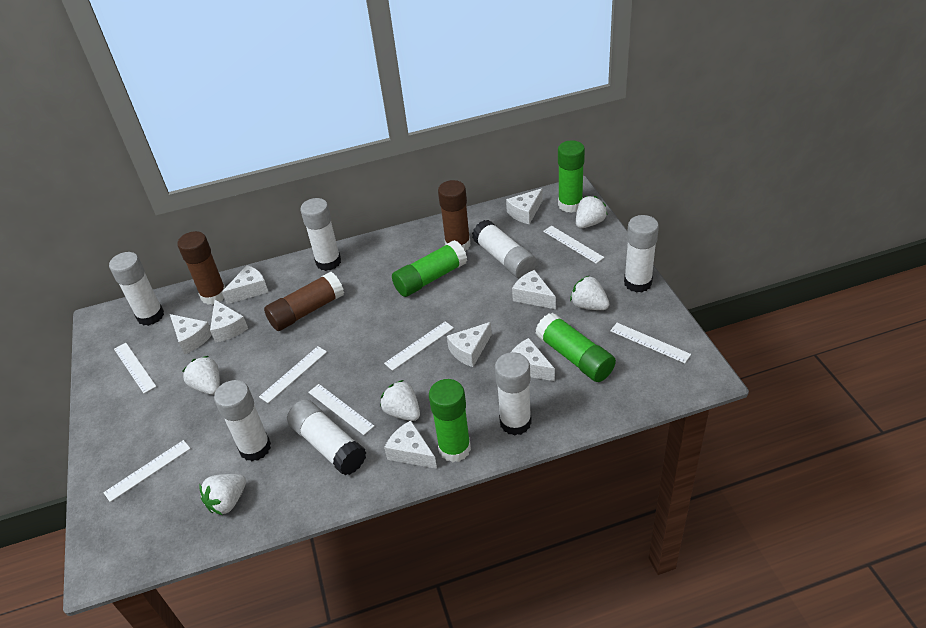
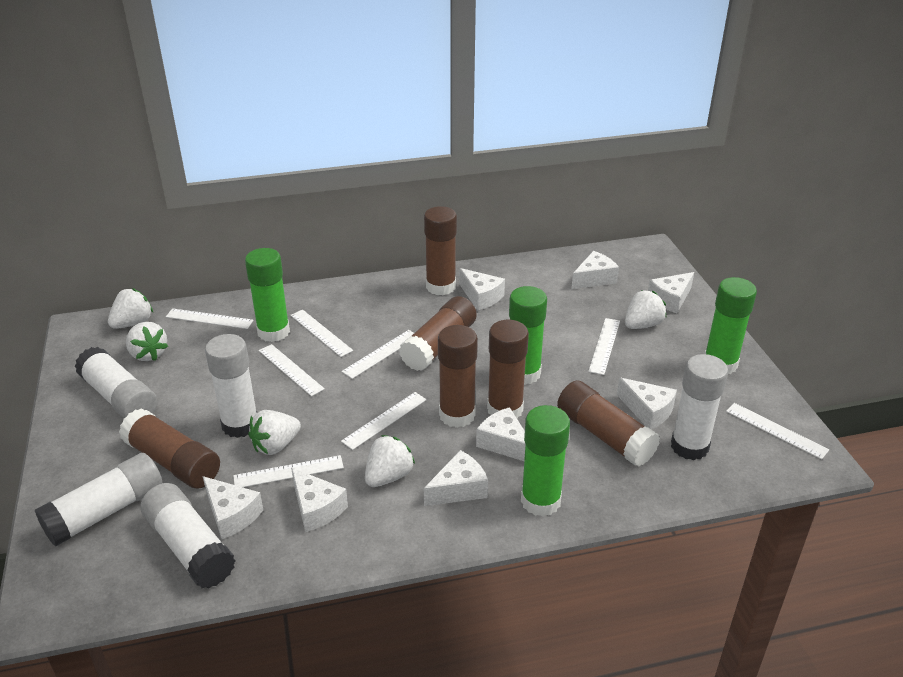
brown glue stick: [177,231,226,305] [264,272,344,331] [438,180,471,251] = 3 -> [119,408,220,489] [399,296,477,371] [424,206,457,295] [438,325,478,428] [487,320,529,419] [557,381,660,467] = 6
white glue stick: [109,252,164,326] [214,380,271,461] [287,400,366,475] [300,198,341,271] [472,220,536,279] [495,352,532,435] [624,215,659,293] = 7 -> [35,453,163,547] [75,347,157,418] [140,483,236,588] [205,334,257,438] [671,354,728,460] = 5
white ruler: [103,440,191,502] [114,343,156,393] [259,346,327,403] [308,384,374,435] [384,321,454,371] [543,226,605,264] [610,323,691,363] = 7 -> [166,308,253,329] [233,455,344,487] [259,344,325,396] [290,310,353,357] [341,330,414,379] [341,392,427,450] [588,318,620,375] [726,403,829,460] = 8

